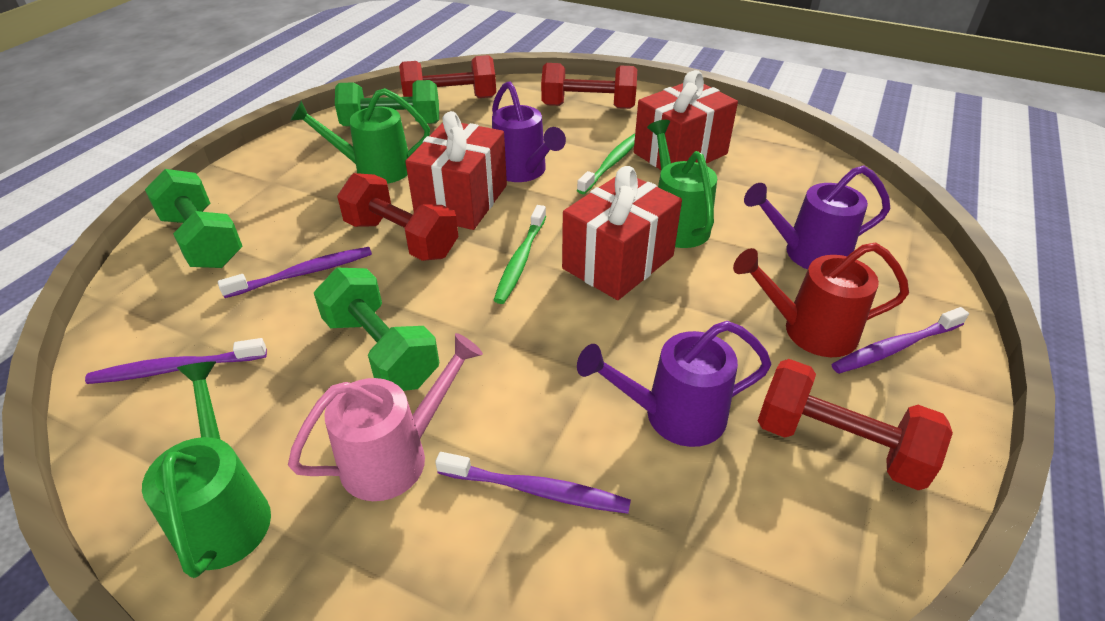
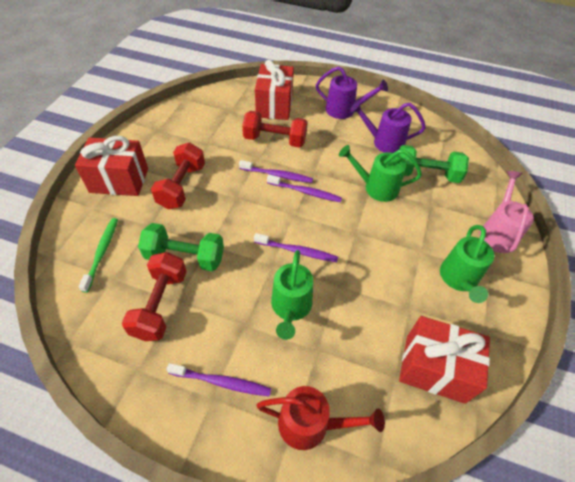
green dumbbell: [145,169,243,268] [314,268,439,391] [335,80,439,127] = 3 -> [138,223,224,271] [398,145,469,183] = 2
green toothbrush: [494,205,546,304] [577,134,635,194] = 2 -> [78,218,118,293] = 1
purple watering can: [492,81,566,182] [577,321,771,447] [744,166,890,269] = 3 -> [316,66,388,119] [350,101,426,153] = 2
red dumbbell: [337,173,459,261] [399,55,496,98] [541,63,637,109] [758,359,953,490] = 4 -> [122,252,187,341] [151,143,205,209] [242,111,308,148] = 3

